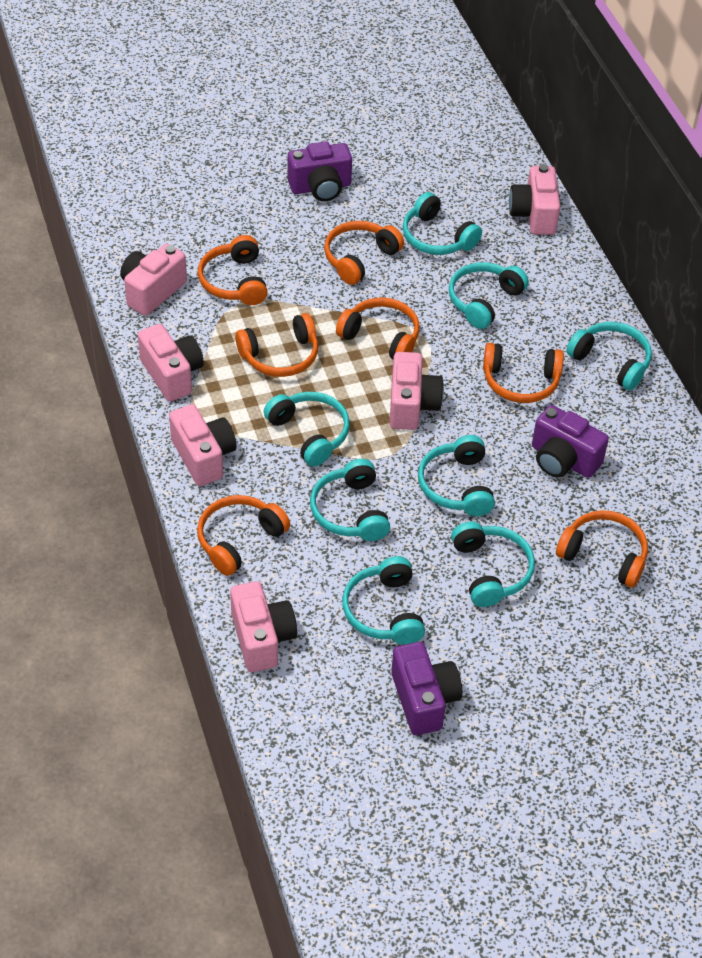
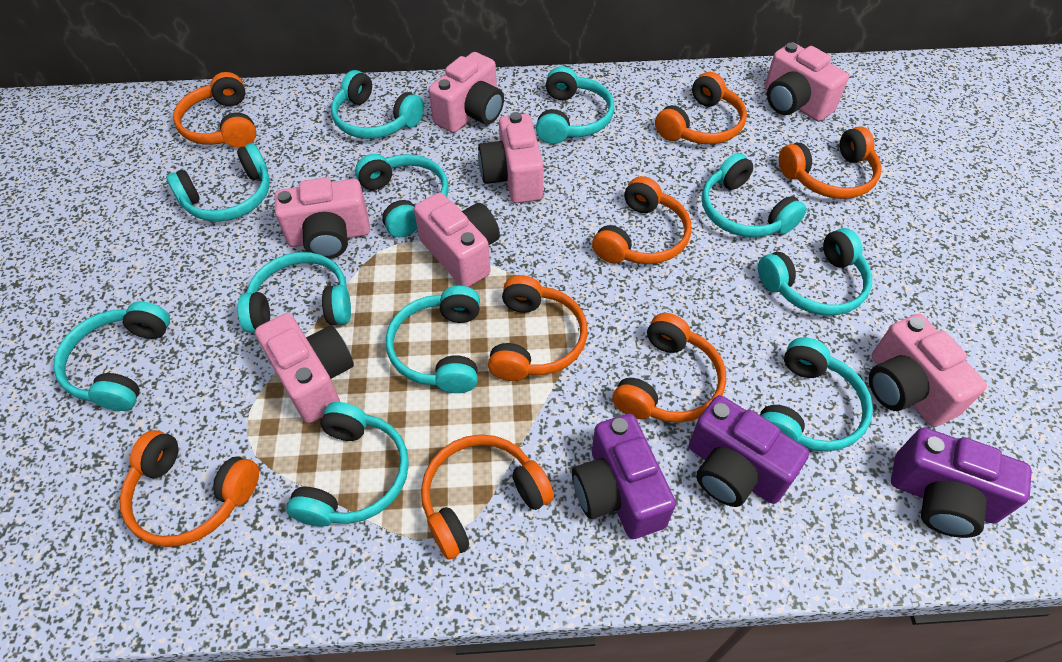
orange headphones: [197,495,290,576] [198,235,268,305] [235,313,318,377] [324,221,404,285] [336,297,420,360] [483,343,564,403] [556,510,648,588] = 7 -> [120,430,259,547] [173,72,256,148] [421,434,554,560] [488,275,588,381] [592,176,691,264] [613,313,726,423] [655,72,747,144] [779,127,882,199] = 8
pink camera: [120,244,187,316] [138,324,204,402] [169,404,236,486] [230,581,297,672] [390,352,444,430] [509,164,560,235] = 6 -> [255,313,354,423] [275,177,370,259] [414,193,500,287] [429,52,504,133] [478,112,544,203] [765,42,849,121] [869,314,987,427] = 7
turquoise headphones: [264,392,350,467] [310,459,390,541] [342,556,425,645] [403,192,482,255] [418,435,495,516] [449,262,529,329] [451,521,535,607] [567,322,652,390] = 8 -> [54,301,170,411] [166,143,270,222] [238,252,351,333] [286,402,409,527] [331,70,424,139] [355,154,449,237] [386,286,480,393] [536,66,614,144] [702,153,807,237] [758,228,872,315] [760,337,873,452] = 11

